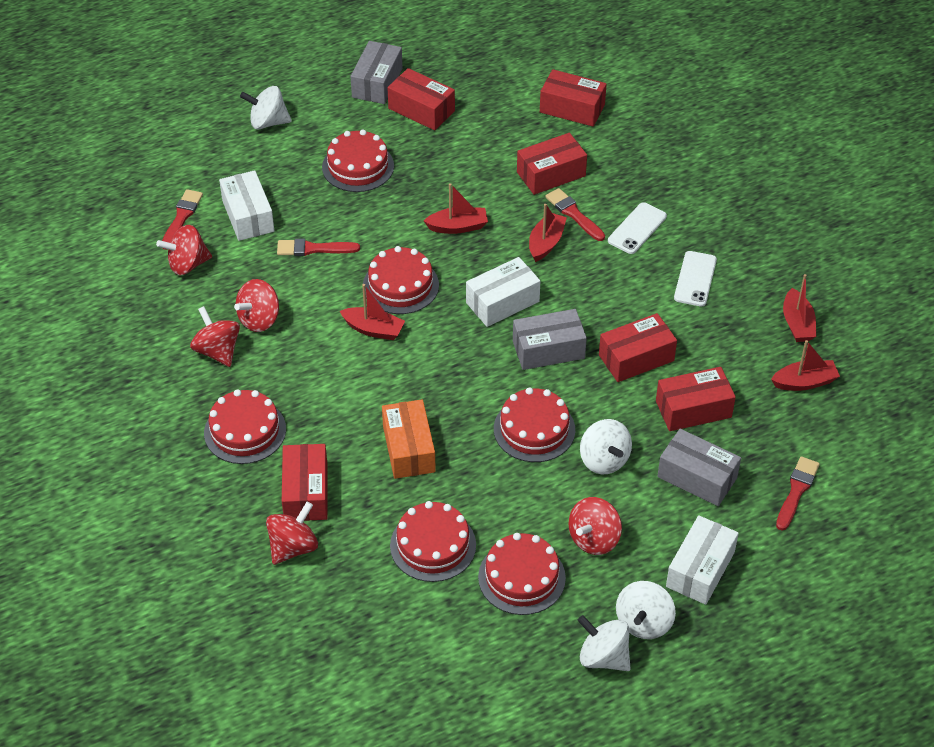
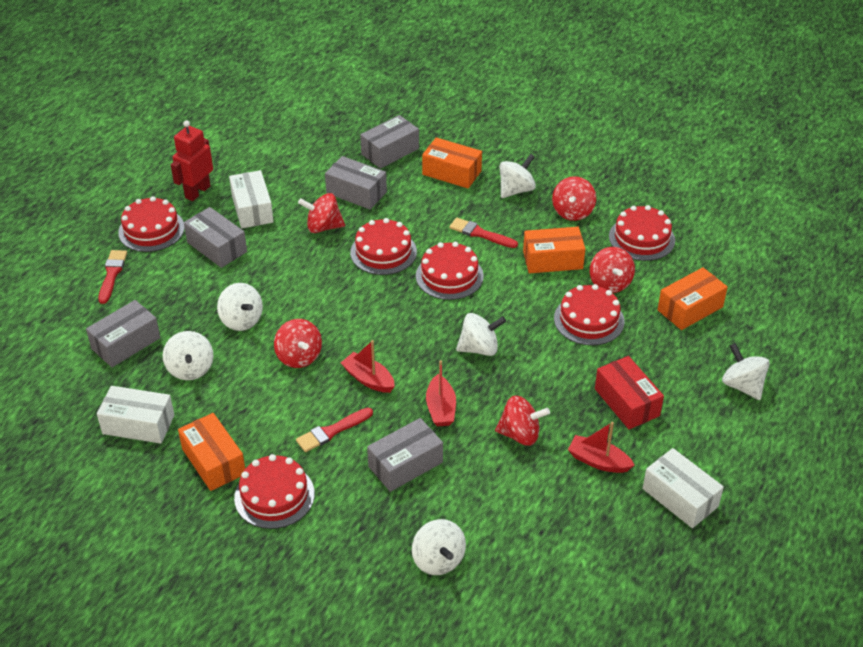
grey box: [350,41,403,104] [513,309,587,370] [657,429,741,506] = 3 -> [86,300,160,367] [184,207,247,268] [325,156,387,209] [360,115,419,169] [367,418,443,492] = 5
orange box: [382,399,436,479] = 1 -> [178,413,245,491] [422,137,482,189] [523,227,585,273] [658,267,728,330] = 4
red boat: [340,284,405,340] [424,183,488,234] [529,204,567,262] [771,340,840,391] [783,274,816,342] = 5 -> [341,340,395,393] [426,360,456,426] [568,422,634,473] = 3
red box: [282,444,328,521] [387,68,455,130] [517,133,587,195] [540,69,607,127] [599,313,677,382] [656,367,736,431] = 6 -> [595,356,664,429] = 1
red brush: [162,189,203,250] [277,239,360,256] [545,188,605,241] [776,456,820,531] = 4 -> [98,250,127,304] [296,408,373,452] [449,217,518,248] = 3
red robot: none = 0 -> [171,120,213,201] = 1
white phone: [608,202,667,254] [674,251,717,306] = 2 -> none = 0
white spinning top: [240,86,292,129] [578,615,631,671] [580,419,632,474] [616,581,676,639] = 4 -> [163,331,214,380] [217,283,263,331] [412,519,466,575] [456,313,506,356] [500,154,536,198] [722,343,770,400] = 6

